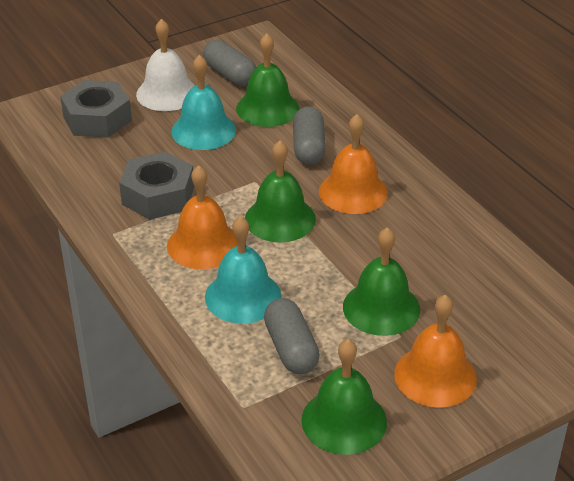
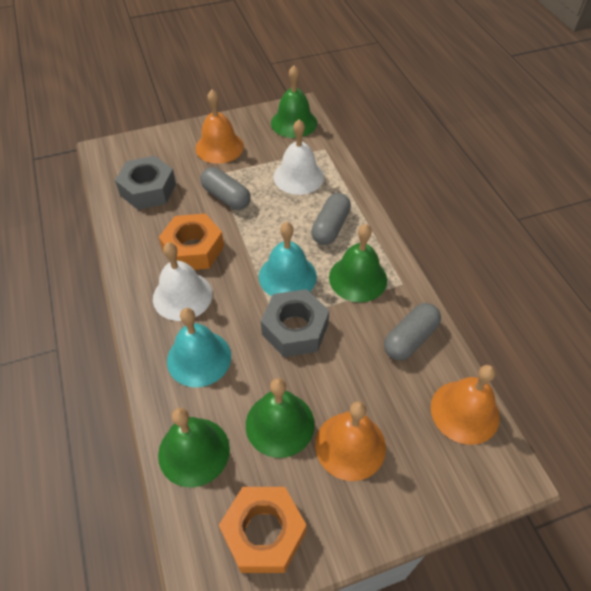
orange nut: none = 0 -> [159,213,224,270] [219,487,307,573] = 2
white bell: [136,19,195,111] = 1 -> [153,242,213,321] [273,119,324,195] = 2

